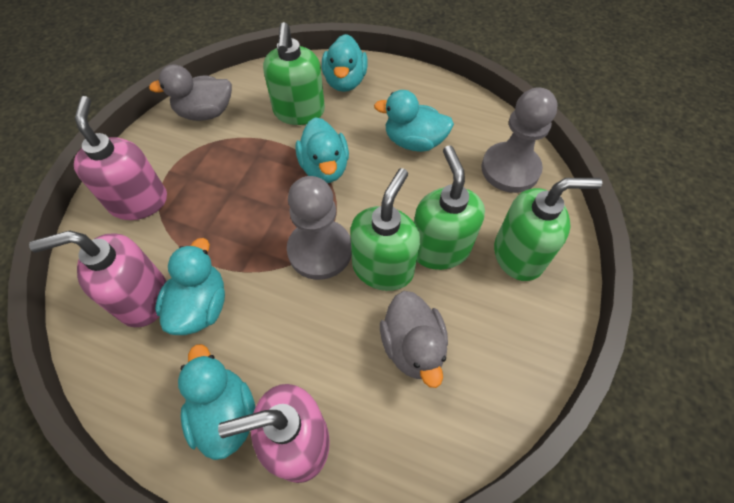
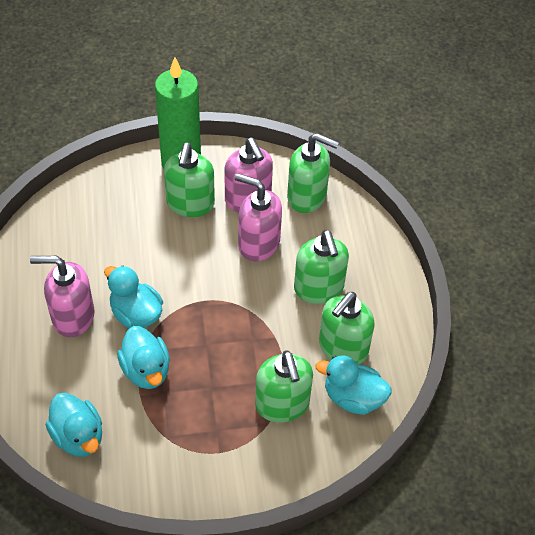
green candle: none = 0 -> [155,57,201,169] = 1
green soap dispenser: [263,22,325,125] [350,168,420,291] [414,145,485,270] [494,178,602,281] = 4 -> [164,143,215,217] [255,350,313,423] [287,133,339,213] [294,230,349,304] [319,292,375,365] = 5
grey duck: [149,64,232,121] [380,291,448,388] = 2 -> none = 0
grey pawn: [287,176,352,280] [481,87,558,193] = 2 -> none = 0
turquoise duck: [155,238,225,335] [178,344,255,460] [295,117,349,183] [322,34,368,92] [374,90,454,152] = 5 -> [46,393,102,457] [104,266,163,328] [117,326,170,389] [316,356,392,415] = 4

